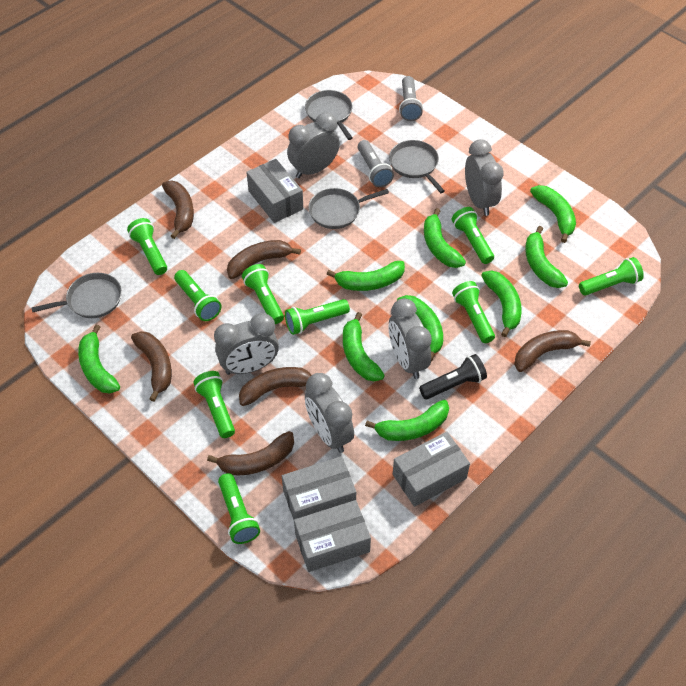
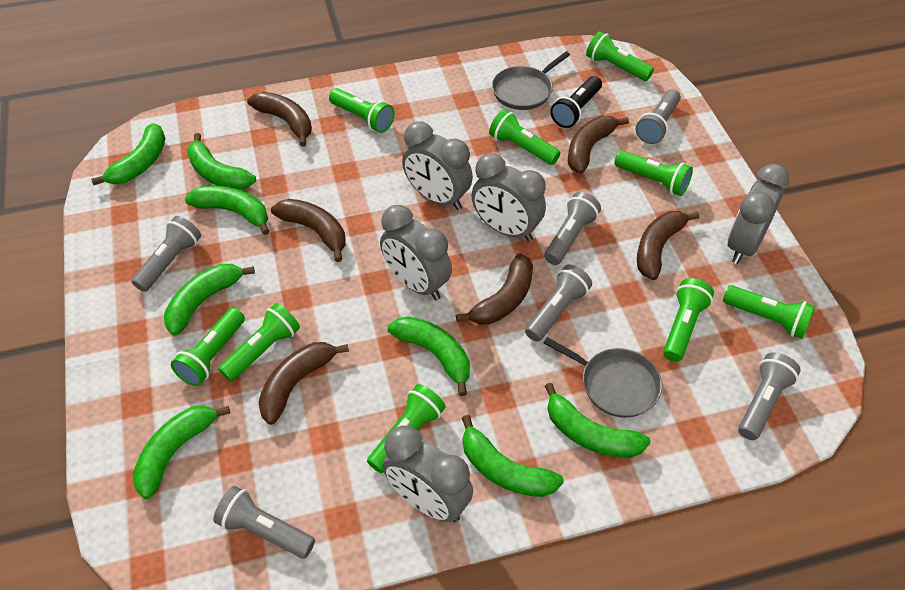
green banana: [78,325,120,394] [327,261,405,291] [343,312,385,382] [365,400,449,441] [397,295,443,362] [424,208,466,268] [481,271,522,337] [525,226,568,288] [530,185,576,243] = 9 -> [91,123,165,185] [132,405,230,499] [164,264,255,336] [185,185,269,235] [187,133,256,190] [388,316,470,396] [462,415,564,497] [545,383,651,458] = 8
grey box: [246,159,303,223] [282,456,356,520] [294,500,371,572] [393,432,470,507] = 4 -> none = 0
grey flashlight: [358,140,394,187] [399,76,423,121] = 2 -> [131,216,201,292] [213,486,315,559] [525,264,592,342] [544,192,601,265] [636,89,681,144] [738,353,801,440] = 6
grey pan: [31,273,122,318] [305,90,353,140] [308,188,389,229] [389,140,445,193] = 4 -> [492,51,570,110] [544,337,662,418] = 2

